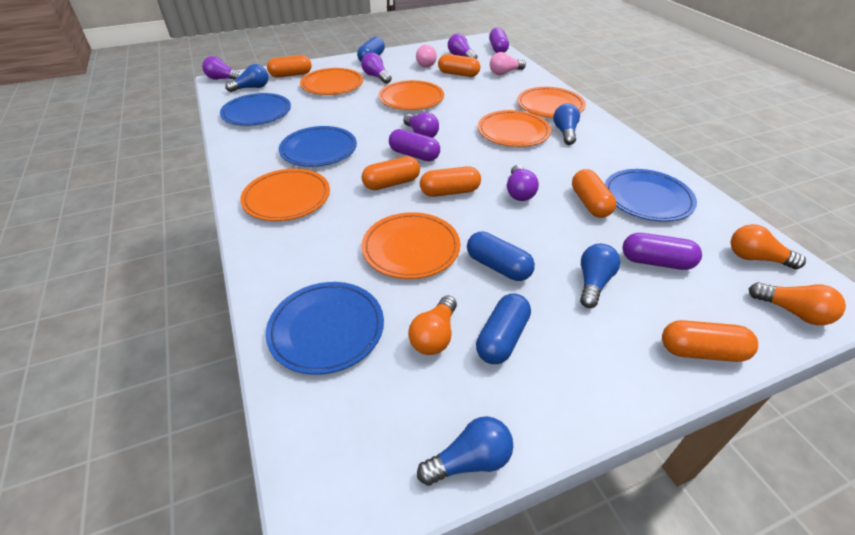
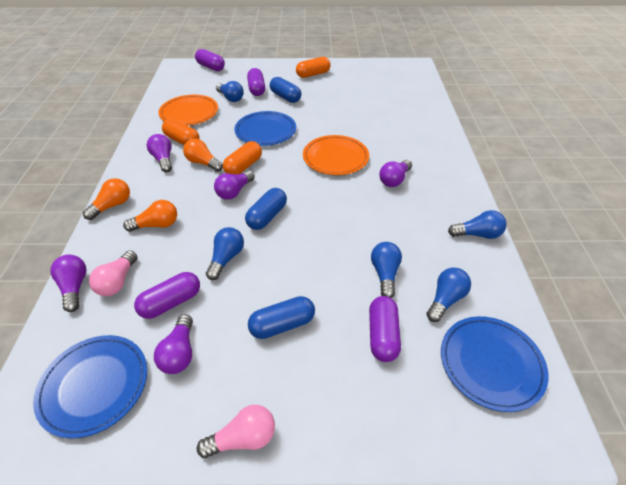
blue light bulb: [225,64,268,92] [417,416,513,486] [553,103,580,145] [580,244,620,308] = 4 -> [206,227,244,280] [216,81,244,102] [371,242,402,298] [426,268,471,322] [448,210,507,239] = 5
blue plate: [220,93,291,126] [266,282,384,375] [279,126,357,167] [605,169,697,222] = 4 -> [33,335,147,438] [234,111,296,146] [441,316,548,412] = 3
orange capsule: [267,55,312,78] [361,156,420,190] [420,166,481,197] [438,54,480,77] [572,169,616,218] [662,320,758,362] = 6 -> [162,119,200,145] [223,141,262,174] [296,57,331,78] = 3
orange plate: [240,169,330,221] [300,68,363,95] [361,212,460,279] [379,80,444,110] [478,110,551,147] [517,87,586,118] = 6 -> [158,95,218,126] [303,135,369,175] = 2
purple capsule: [389,129,440,161] [489,28,509,53] [622,233,702,270] = 3 -> [134,272,200,319] [195,49,225,71] [247,68,265,96] [369,296,401,362] = 4

